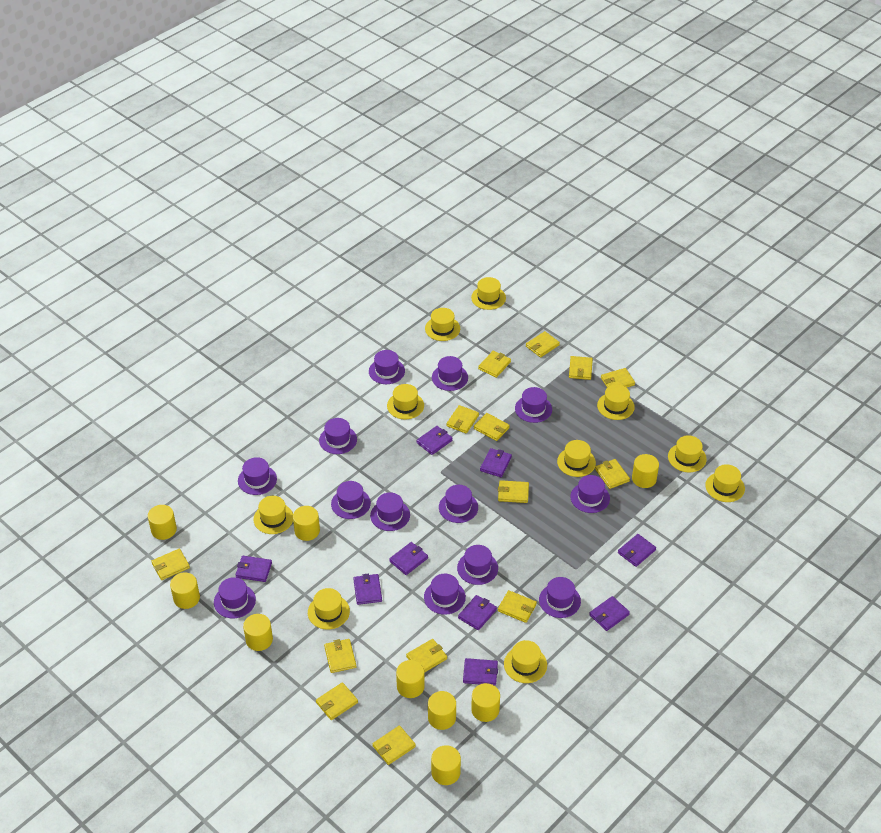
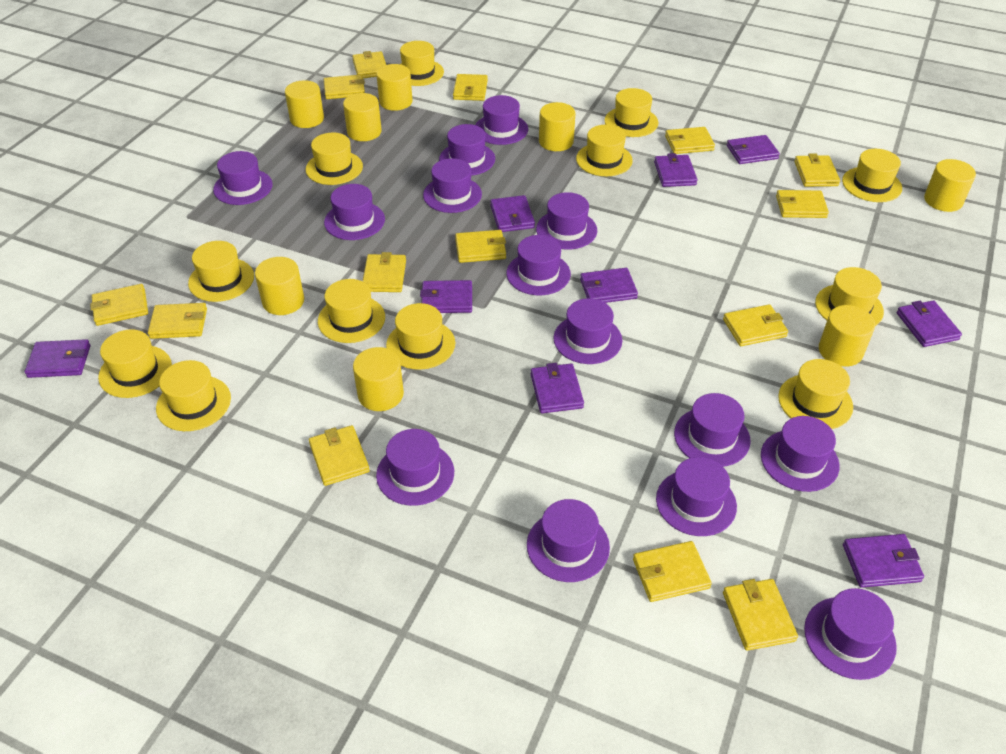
purple hat: [214,577,256,618] [238,457,277,495] [319,418,357,454] [331,481,371,519] [369,350,405,384] [370,492,410,531] [424,574,466,615] [432,356,468,391] [439,485,478,523] [457,545,498,585] [515,387,552,423] [539,577,581,618] [570,475,610,513] = 13 -> [213,151,273,205] [324,184,385,240] [376,429,454,506] [423,158,482,213] [439,124,495,176] [475,95,528,145] [507,235,571,295] [527,499,610,582] [536,192,597,249] [554,298,622,364] [656,457,737,536] [674,393,751,467] [761,416,840,492] [804,588,897,680] = 14
yellow cylinder: [148,505,177,540] [170,572,200,609] [243,614,273,651] [293,506,320,541] [396,660,425,698] [428,691,456,730] [431,745,461,785] [471,683,500,722] [632,454,659,488] = 9 -> [255,257,304,315] [285,80,324,128] [343,93,382,141] [353,347,404,411] [376,64,412,111] [539,102,576,151] [819,305,875,366] [924,159,976,212] = 8
yellow hat: [253,496,293,534] [308,588,350,630] [387,384,424,419] [425,308,460,341] [471,277,506,310] [504,640,547,683] [557,440,596,477] [597,384,635,420] [668,435,707,472] [705,464,745,502] = 10 -> [98,329,172,398] [156,360,231,431] [188,241,254,302] [306,133,363,185] [318,279,385,343] [386,303,455,370] [400,41,444,86] [576,125,633,176] [604,88,659,137] [778,359,853,429] [815,267,884,326] [842,149,902,202] = 12

